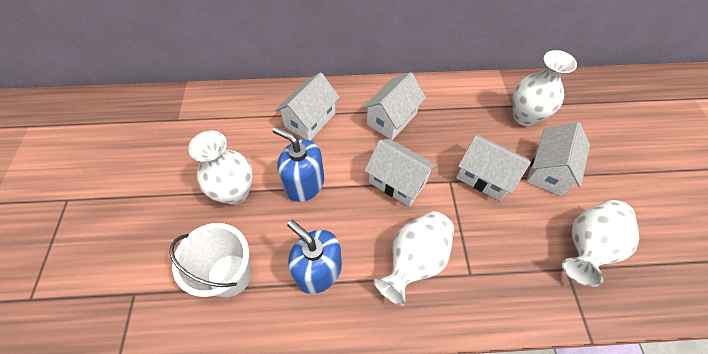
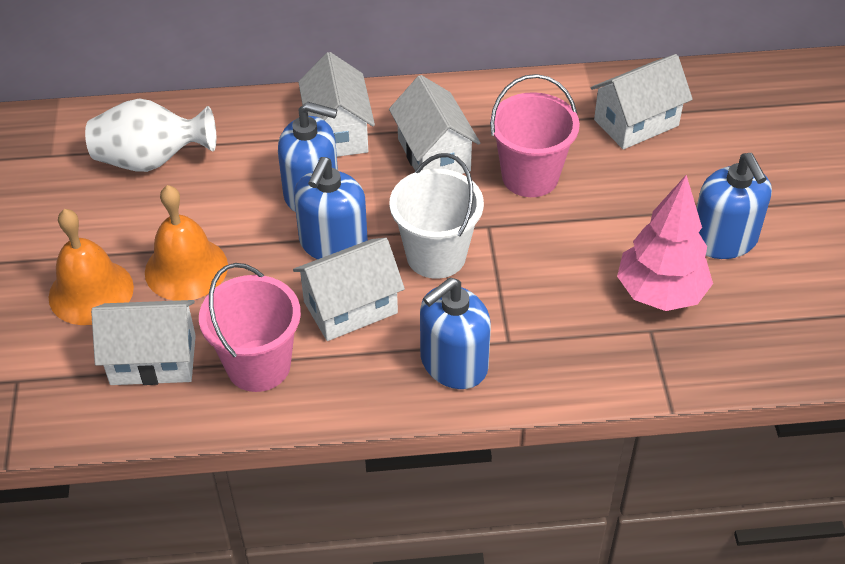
blue soap dispenser: [273,127,324,202] [287,220,342,294] = 2 -> [278,102,338,212] [294,157,368,259] [420,277,491,389] [696,153,772,259] = 4
orange bell: none = 0 -> [49,209,134,325] [145,185,228,301] = 2
pink bucket: none = 0 -> [199,263,301,392] [490,74,580,197] = 2
pink tree: none = 0 -> [617,175,713,311] = 1
white vase: [188,131,253,205] [374,211,454,306] [513,50,577,126] [562,200,639,287] = 4 -> [85,98,216,172] = 1

